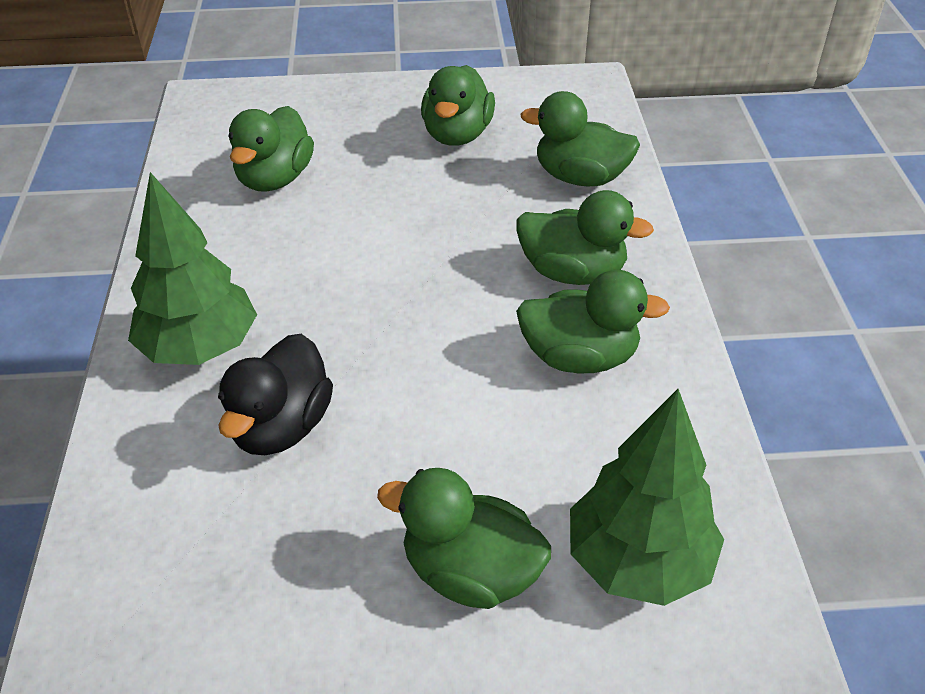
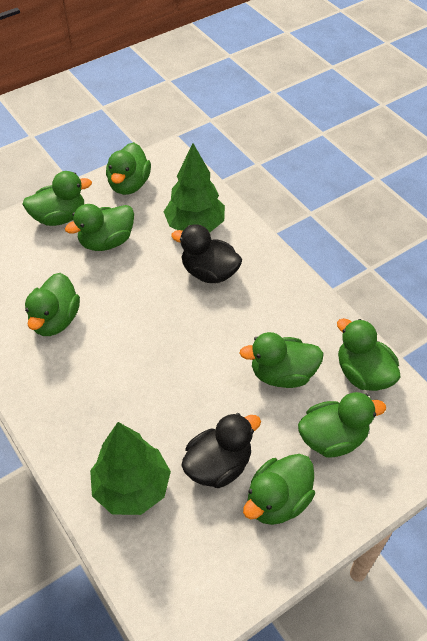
black duck: [218,334,333,455] = 1 -> [171,224,242,283] [181,413,261,488] = 2
green duck: [228,106,314,192] [377,468,551,609] [421,65,495,146] [516,190,654,285] [516,270,670,373] [520,91,640,186] = 6 -> [22,171,92,226] [25,273,80,336] [65,204,134,251] [106,142,151,195] [240,332,324,388] [243,454,315,525] [298,392,386,457] [337,318,401,391] = 8

